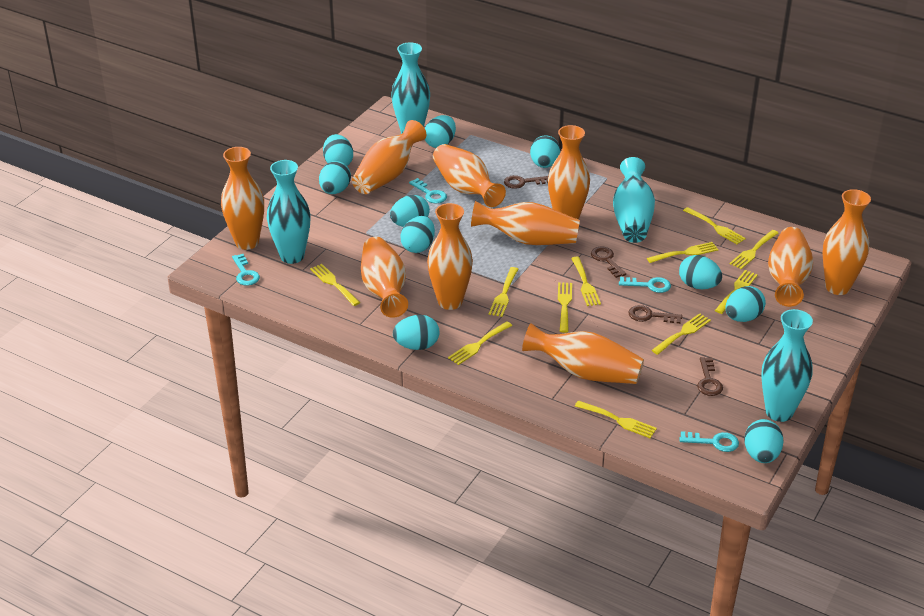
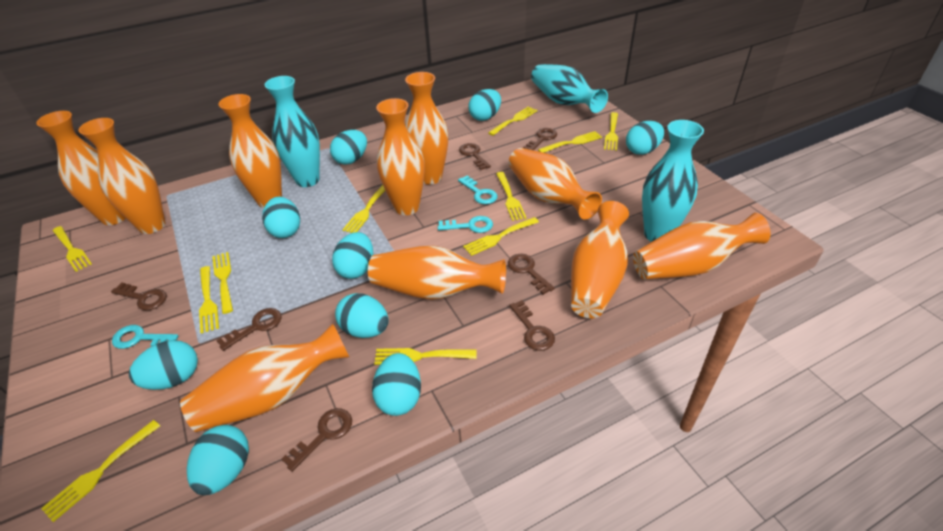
brown key: [504,175,548,189] [591,247,626,278] [628,305,682,324] [697,357,723,396] = 4 -> [111,282,167,310] [216,308,282,351] [281,408,352,472] [459,143,491,170] [508,254,555,295] [509,300,555,351] [523,128,557,150] = 7
turquoise egg: [319,161,351,194] [323,134,353,166] [390,195,430,227] [393,315,439,350] [400,216,435,253] [425,115,456,148] [530,135,560,168] [679,255,722,289] [725,286,766,322] [744,419,784,463] = 10 -> [129,340,198,390] [187,425,249,495] [262,197,300,238] [330,130,367,165] [332,232,373,279] [335,293,389,338] [372,353,421,416] [468,89,501,121] [626,121,664,155] = 9
turquoise key: [232,254,260,285] [409,178,447,203] [619,277,671,293] [679,431,739,452] = 4 -> [112,325,179,349] [438,216,493,233] [458,175,498,204] = 3
turquoise vase: [267,160,311,264] [391,42,430,134] [613,157,655,243] [761,309,813,422] = 4 -> [265,76,320,187] [531,64,608,113] [642,120,704,242] = 3

